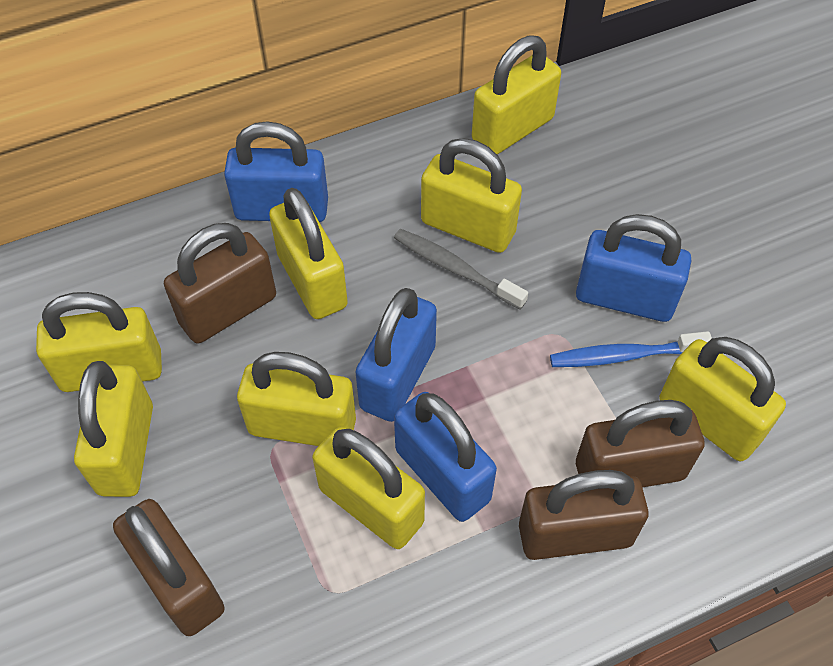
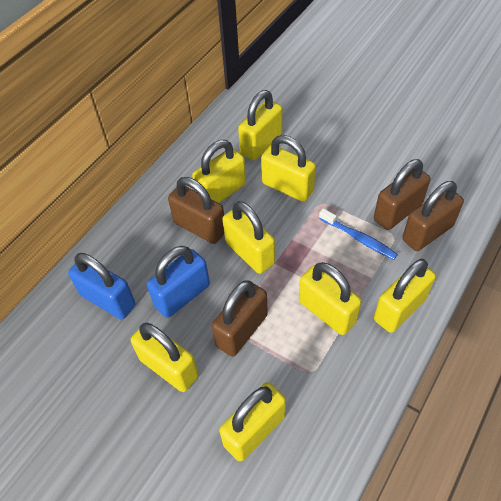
blue padlock: [224,121,328,222] [355,288,437,422] [394,392,497,522] [576,214,691,322] = 4 -> [68,253,135,319] [147,246,210,318] = 2
grey toothbrush: [394,229,528,310] = 1 -> none = 0

